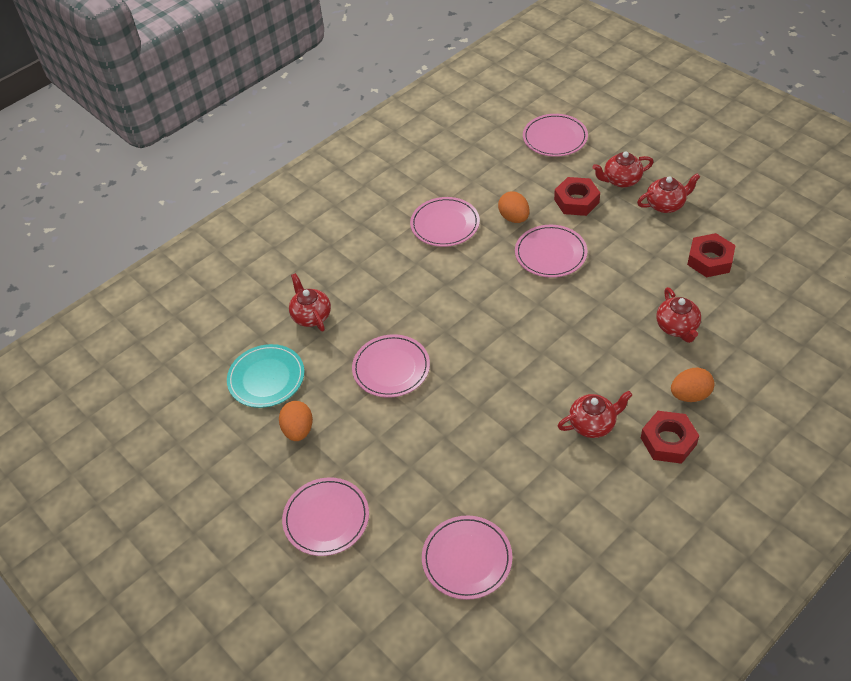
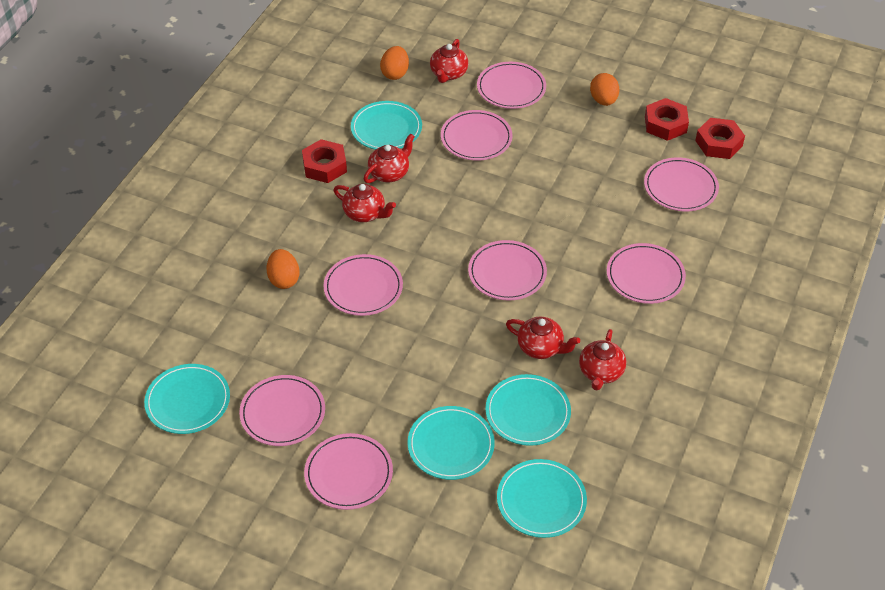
pink plate: [282,477,369,556] [352,334,430,398] [410,197,480,247] [422,516,512,600] [515,225,588,278] [523,114,588,157] = 6 -> [239,375,325,446] [304,433,393,510] [323,254,403,316] [441,110,512,161] [468,240,547,301] [477,62,546,109] [607,243,686,304] [644,158,719,211] = 8
turquoise plate: [227,344,304,408] = 1 -> [144,364,230,434] [351,101,422,150] [408,406,495,480] [485,374,571,446] [497,459,587,538] = 5

